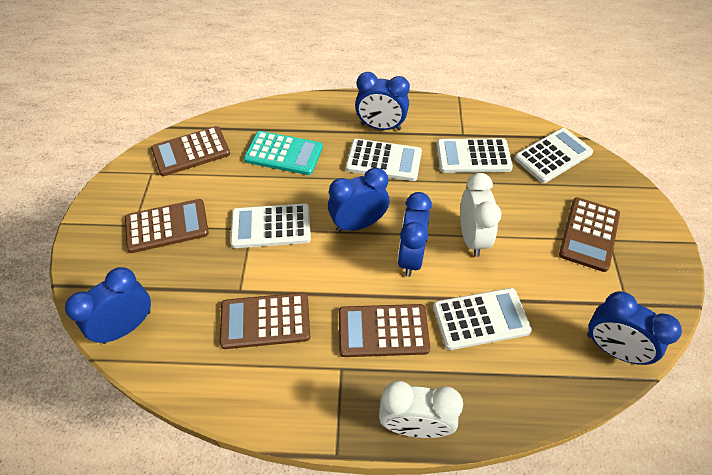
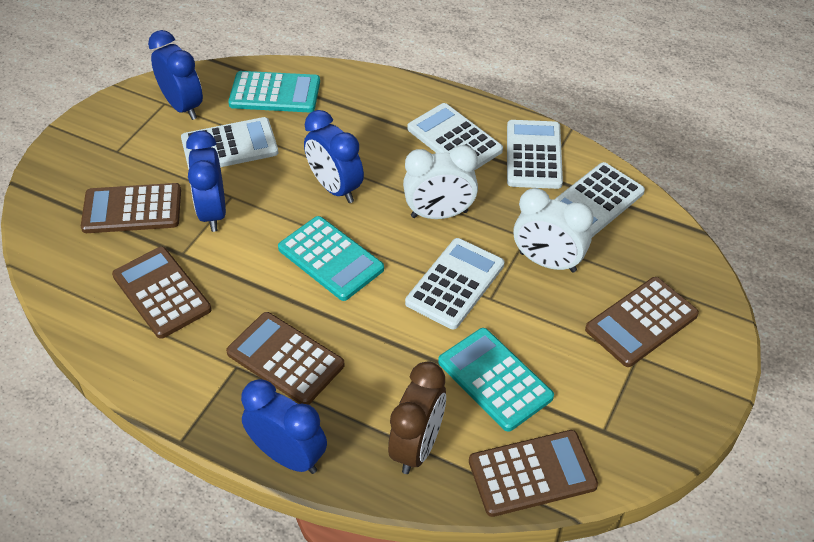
blue clock: [65,267,151,344] [328,168,390,232] [355,72,410,130] [397,192,432,277] [587,291,682,365] = 5 -> [148,30,203,120] [186,131,226,232] [241,379,327,474] [304,110,364,203] = 4
brown clock: none = 0 -> [388,361,446,474] = 1
turquoise calculator: [244,131,323,175] = 1 -> [228,71,320,112] [278,216,384,301] [438,328,554,432] = 3

